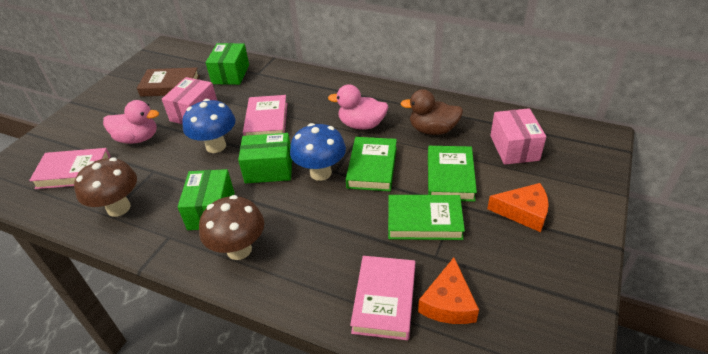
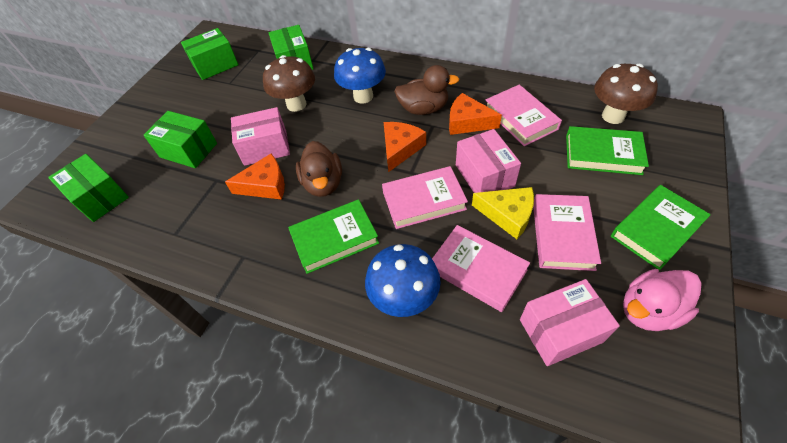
brown book: [137,67,200,97] = 1 -> none = 0
brown duck: [400,89,463,135] = 1 -> [296,141,342,197] [394,65,459,115] = 2
green box: [178,169,235,230] [206,43,249,85] [238,133,292,184] = 3 -> [48,154,129,222] [144,111,217,168] [181,28,238,80] [269,25,314,70] = 4
orange cheese: [418,258,479,324] [487,183,549,232] = 2 -> [225,154,285,200] [384,122,426,172] [449,93,502,135] = 3
pink book: [29,148,111,189] [243,95,287,136] [350,256,415,340] = 3 -> [382,166,468,229] [432,225,530,312] [486,85,562,146] [533,194,601,271] = 4
pink box: [162,77,217,124] [490,108,546,165] = 2 -> [231,107,290,166] [456,129,521,193] [520,279,620,366] = 3
pink duck: [103,100,159,144] [328,84,388,129] = 2 -> [623,269,702,331] = 1
yellow cheese: none = 0 -> [472,187,534,239] = 1

